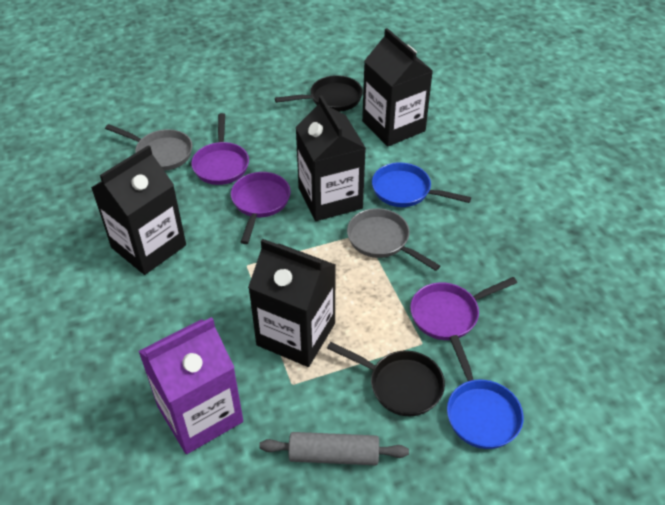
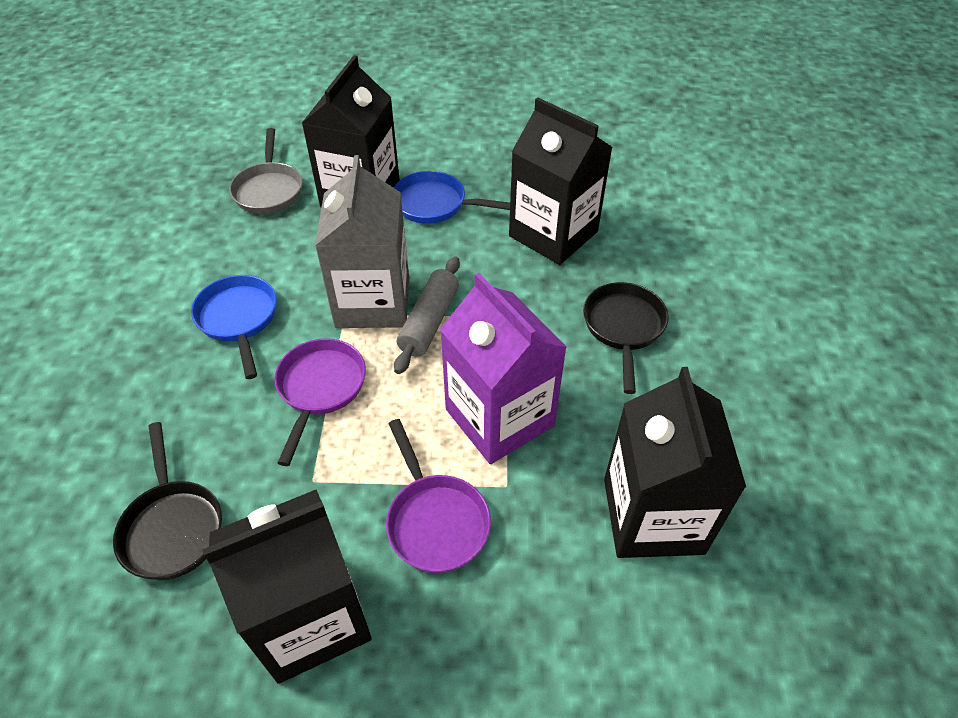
grey carton: none = 0 -> [315,155,409,328] = 1
grey pan: [105,124,192,171] [347,208,440,271] = 2 -> [229,128,303,214] = 1
purple pan: [191,113,249,185] [231,172,291,244] [410,277,517,340] = 3 -> [275,338,366,466] [386,419,491,573] = 2

